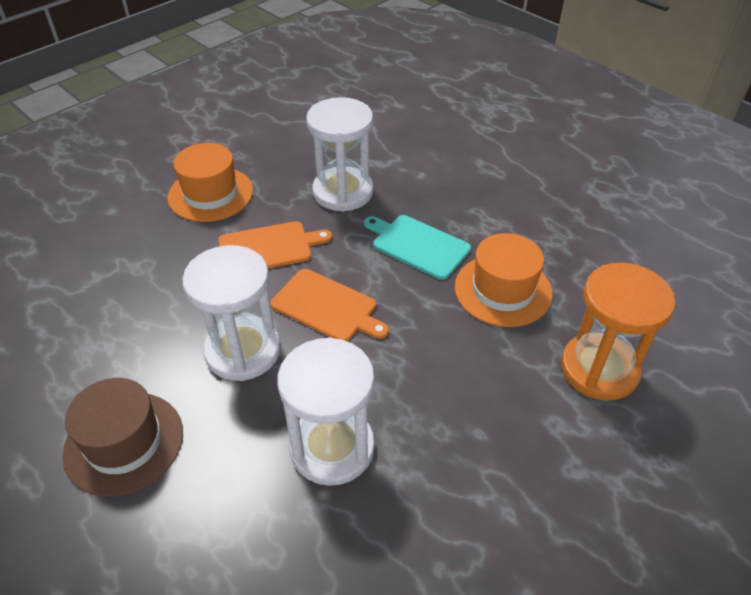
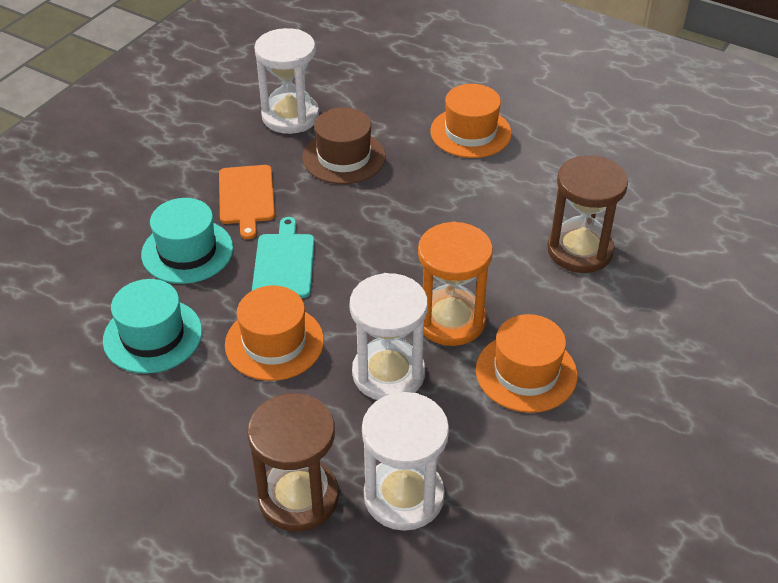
brown hourglass: none = 0 -> [247,393,339,532] [547,155,628,273] = 2
orange cutting board: [218,221,332,268] [270,269,389,341] = 2 -> [219,165,275,239] = 1
orange hat: [168,143,253,222] [455,233,553,327] = 2 -> [225,286,324,381] [430,84,512,158] [476,314,577,413] = 3
turquoise hat: none = 0 -> [103,279,202,374] [141,198,233,284] = 2

